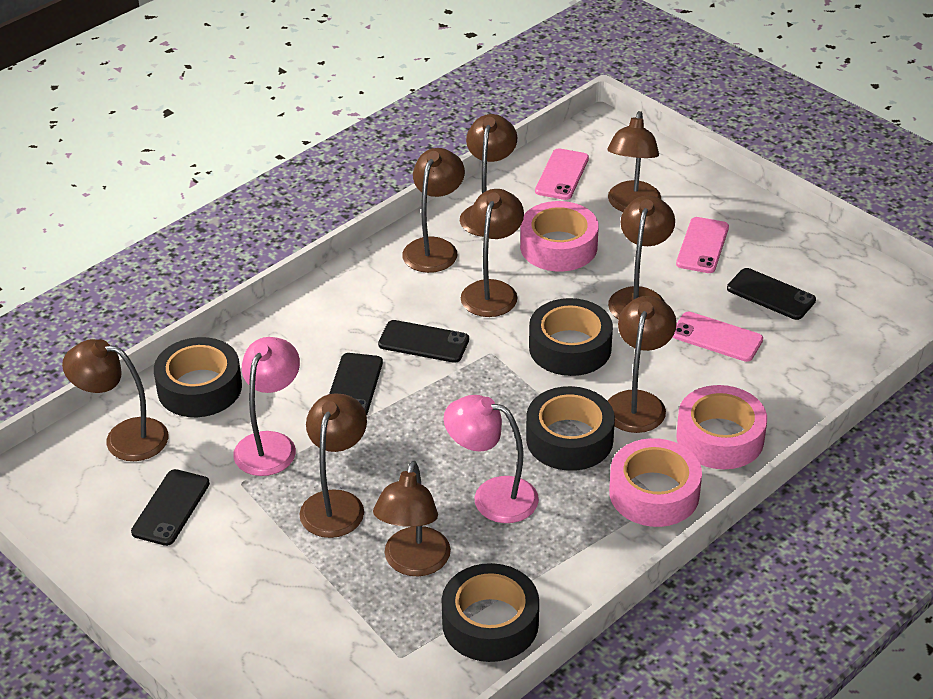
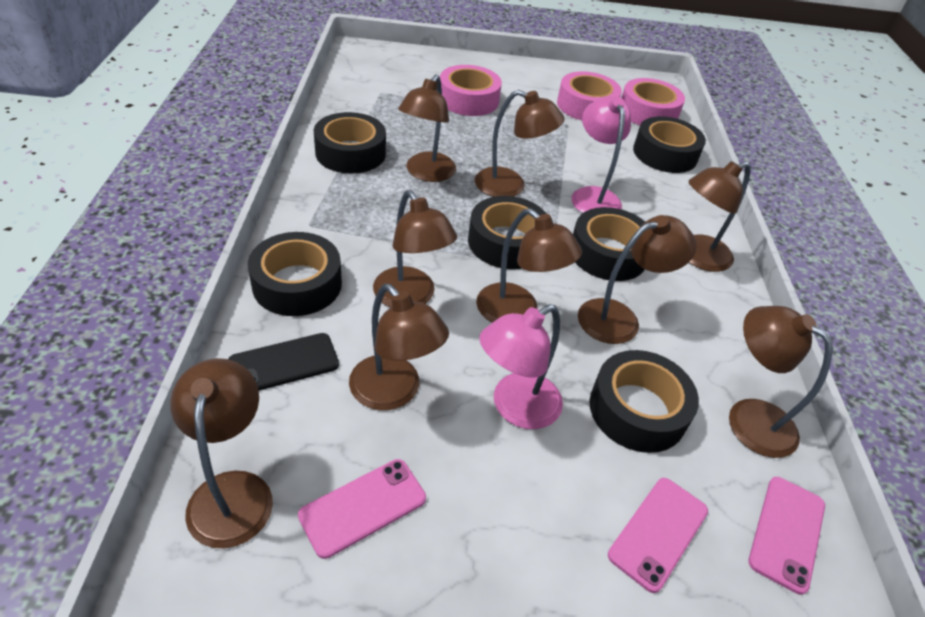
black phone: [131,469,210,546] [329,353,383,416] [378,320,469,363] [727,268,816,320] = 4 -> [228,333,339,391] = 1
black tape: [154,337,242,417] [441,563,539,662] [526,386,615,471] [529,298,613,376] = 4 -> [248,232,342,316] [314,112,386,174] [468,196,546,269] [573,207,645,281] [589,350,699,453] [633,116,706,173] = 6

